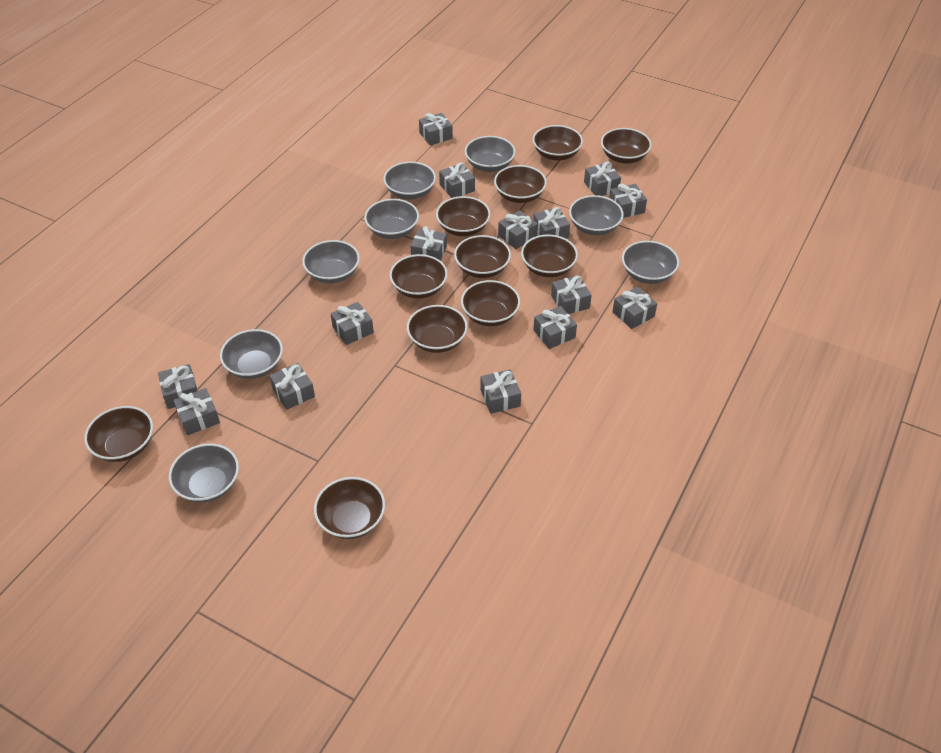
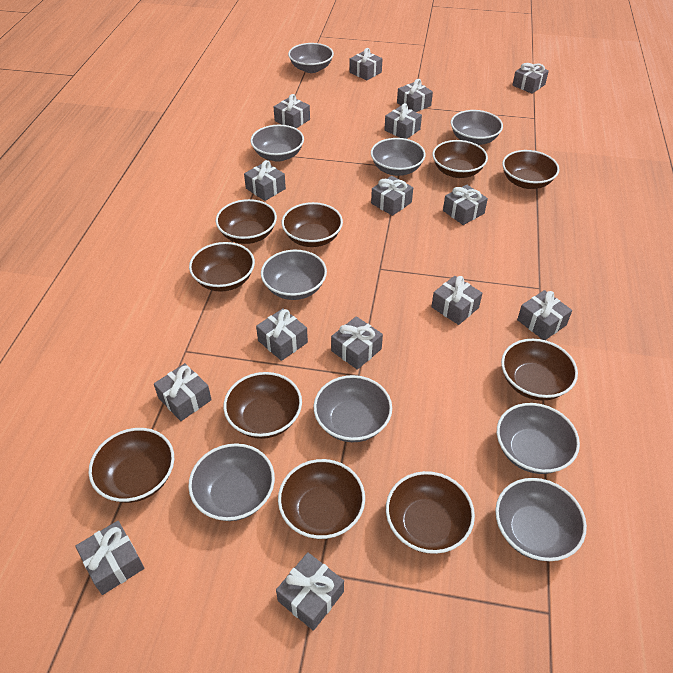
brown bowl: [84,406,153,462] [314,477,385,539] [390,254,447,299] [407,305,468,353] [436,196,490,236] [454,235,511,278] [461,280,520,326] [494,165,547,203] [521,235,578,277] [533,125,583,161] [601,128,652,164] = 11 -> [89,428,174,503] [189,242,255,292] [216,199,277,244] [223,372,302,439] [278,459,365,539] [282,202,343,247] [386,471,475,554] [432,140,488,178] [501,339,578,400] [502,150,559,189] = 10
grey bowl: [169,444,239,503] [220,329,283,379] [302,240,360,283] [364,199,419,239] [383,162,436,199] [465,136,515,172] [569,195,624,235] [622,241,679,284] = 8 -> [188,443,275,521] [251,125,304,162] [261,250,327,300] [288,43,334,73] [313,375,392,442] [371,138,425,176] [451,110,503,145] [495,478,587,561] [497,403,580,474] = 9

